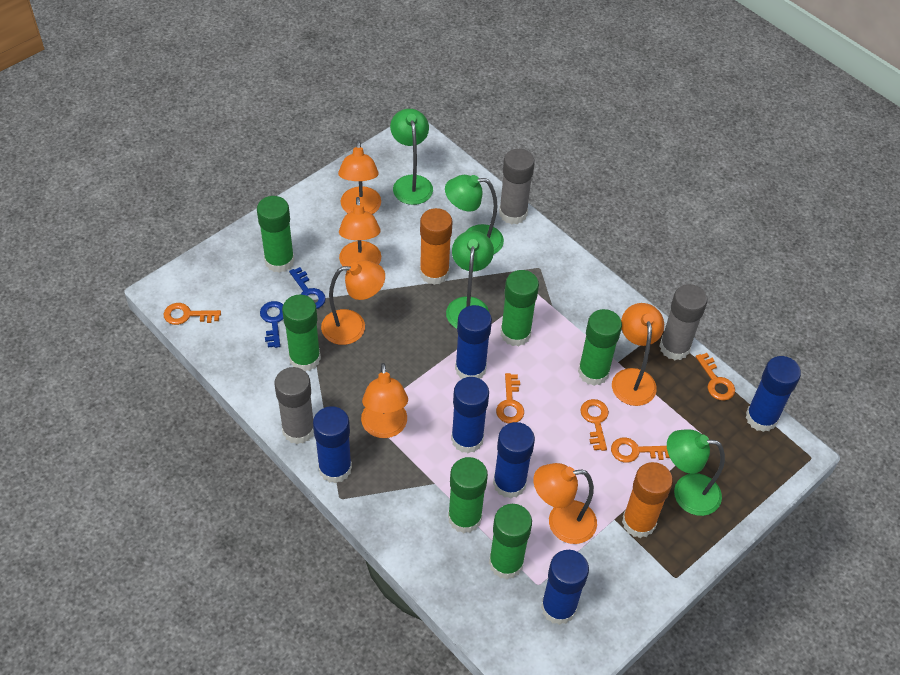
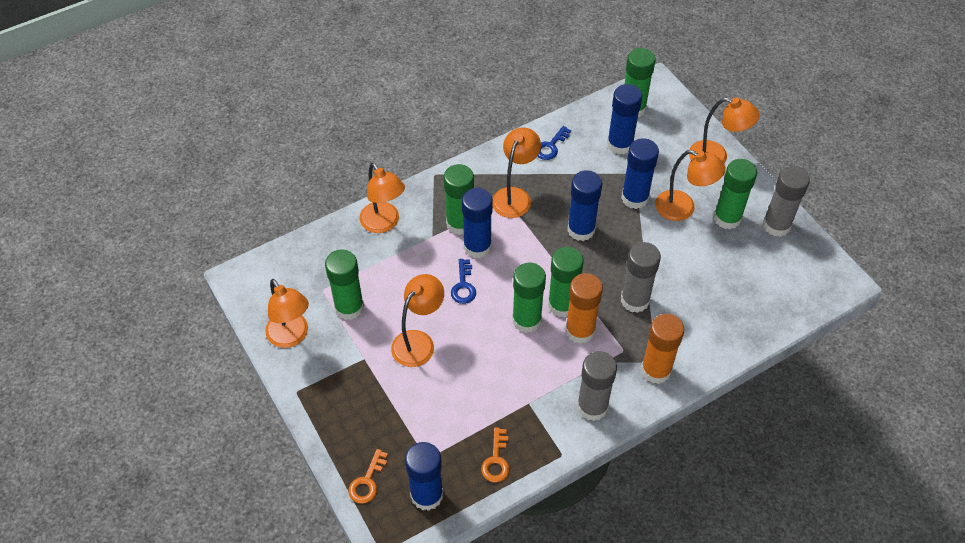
blue glue stick: [313,406,352,483] [451,377,489,453] [455,305,492,379] [493,422,535,499] [541,550,589,625] [745,356,801,432] = 6 -> [405,442,443,511] [462,188,493,258] [567,170,602,241] [607,84,642,154] [621,138,659,209] = 5
green lamp: [390,109,433,205] [445,175,504,255] [446,231,494,329] [667,429,725,516] = 4 -> none = 0
orange key: [164,303,221,325] [496,373,524,423] [580,399,609,451] [611,437,670,463] [696,353,735,401] = 5 -> [348,449,388,504] [481,427,509,483] = 2

